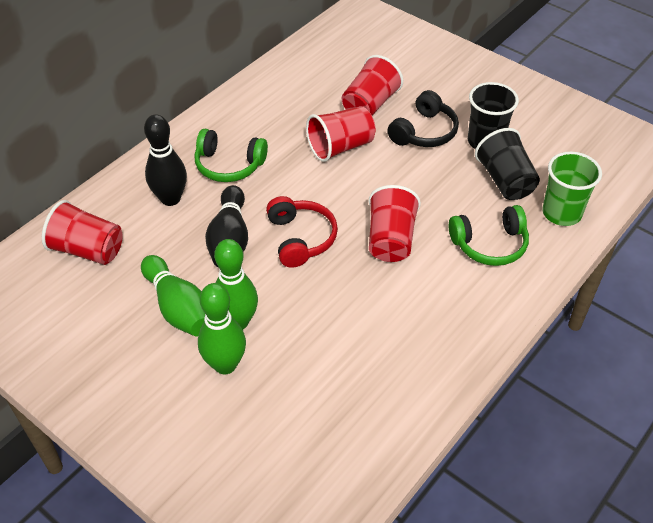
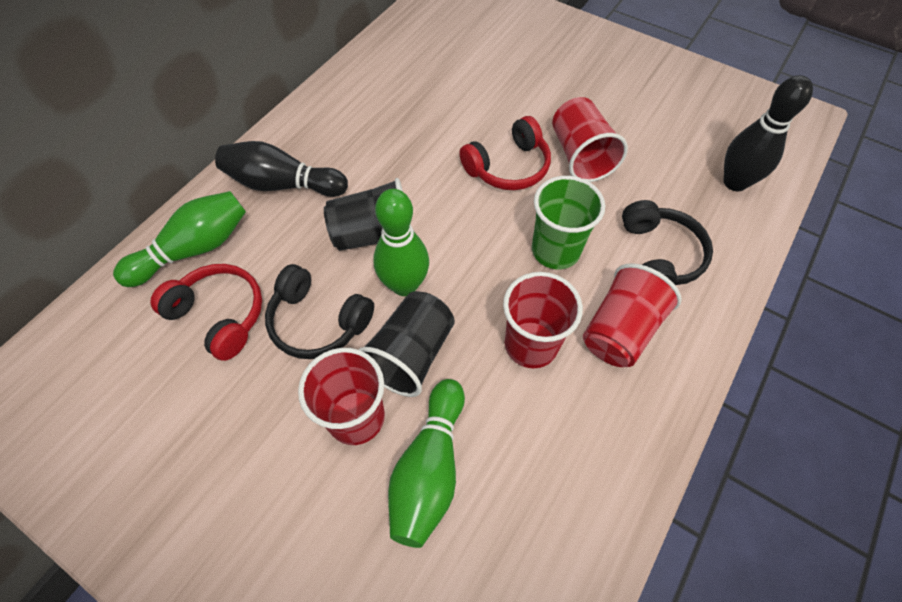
black headphones: [387,90,459,147] = 1 -> [265,264,374,359] [622,200,713,285] = 2
green headphones: [194,129,268,182] [449,205,529,266] = 2 -> none = 0
red headphones: [266,196,338,268] = 1 -> [150,264,262,361] [459,116,551,190] = 2

